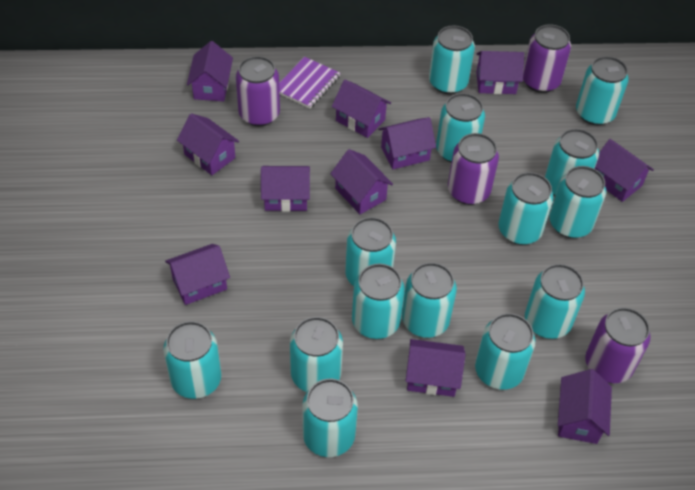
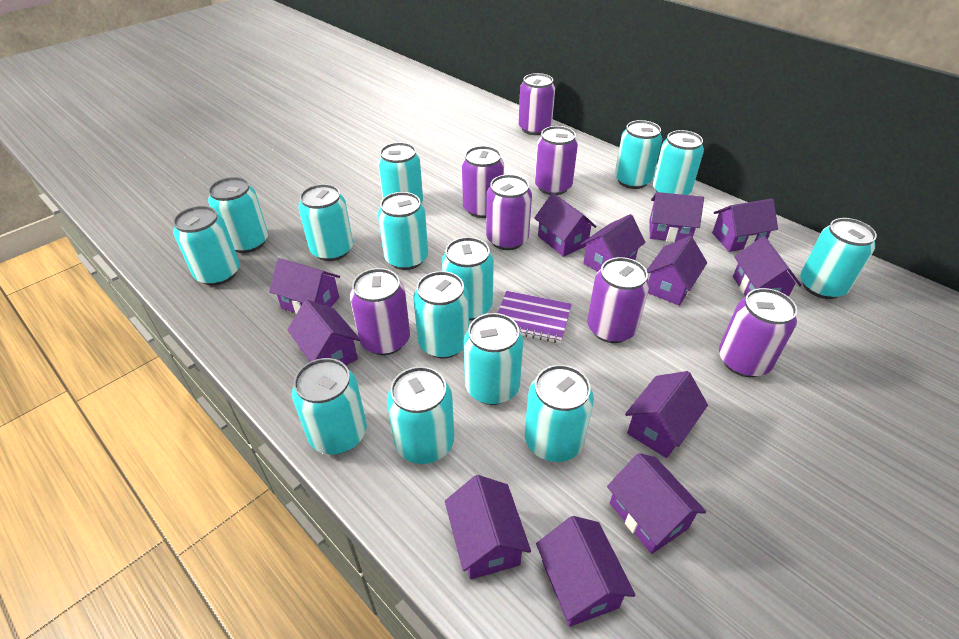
purple can: [236,56,280,126] [448,133,499,205] [523,24,571,93] [585,307,651,383] = 4 -> [350,268,410,355] [462,146,504,218] [486,174,532,250] [518,73,555,135] [534,126,578,195] [587,257,649,343] [719,288,797,377] = 7
purple house: [165,244,230,305] [177,113,239,175] [187,41,233,101] [261,166,310,212] [330,149,393,214] [332,80,391,138] [378,117,436,169] [406,339,465,397] [476,51,524,94] [558,369,612,444] [595,139,654,202] = 11 -> [269,258,340,314] [287,300,360,365] [445,475,531,580] [534,193,597,257] [536,516,636,627] [581,214,646,272] [607,453,706,554] [625,371,708,458] [647,236,707,306] [649,192,704,242] [712,199,778,252] [733,236,802,297] = 12

